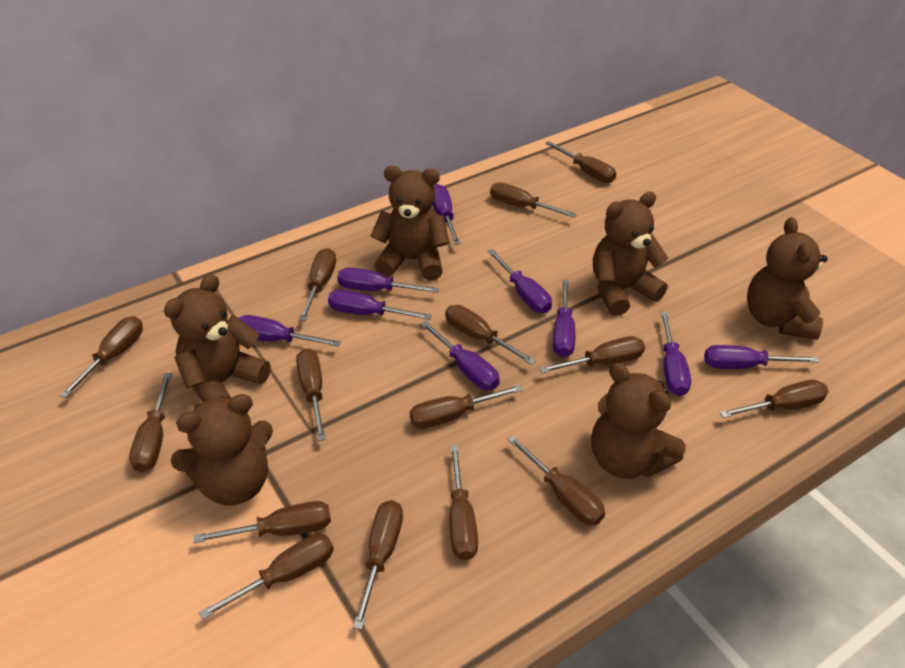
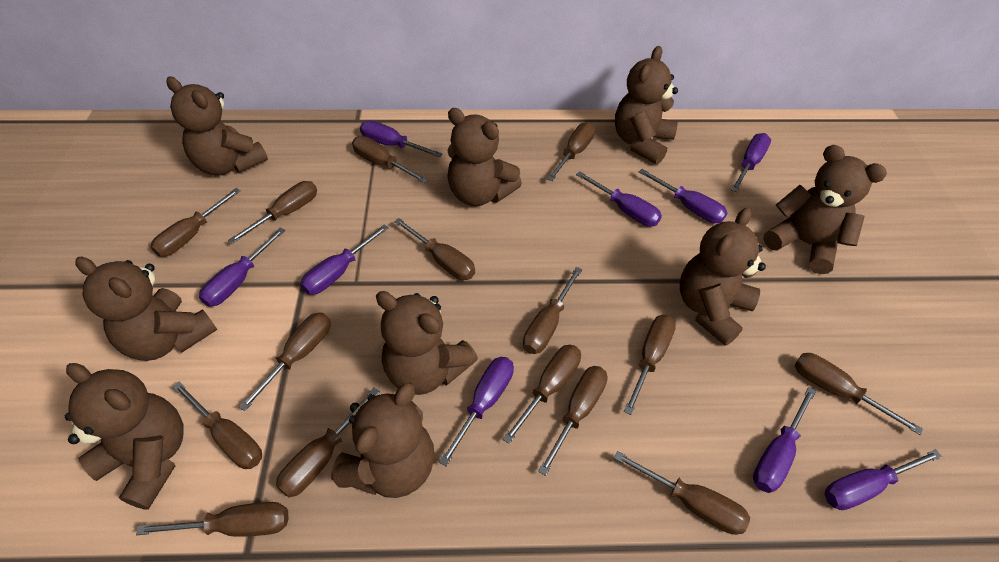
brown teddy bear: [164,274,271,402] [171,394,273,505] [371,166,450,281] [591,363,686,479] [593,192,669,316] [747,217,828,340] = 6 -> [65,363,183,510] [75,257,217,361] [166,77,268,176] [331,383,435,498] [376,291,478,395] [447,108,522,206] [615,46,678,164] [680,208,766,346] [763,145,887,274] = 9

